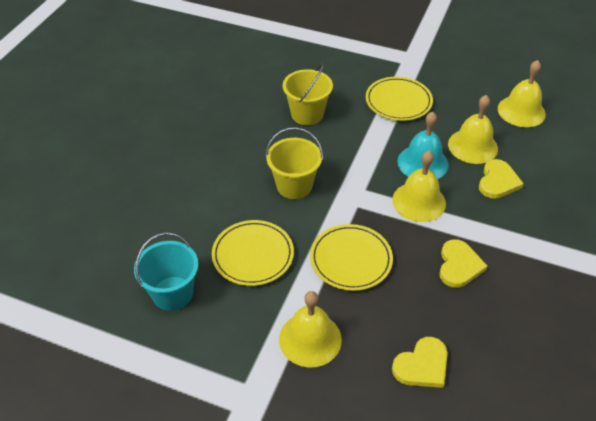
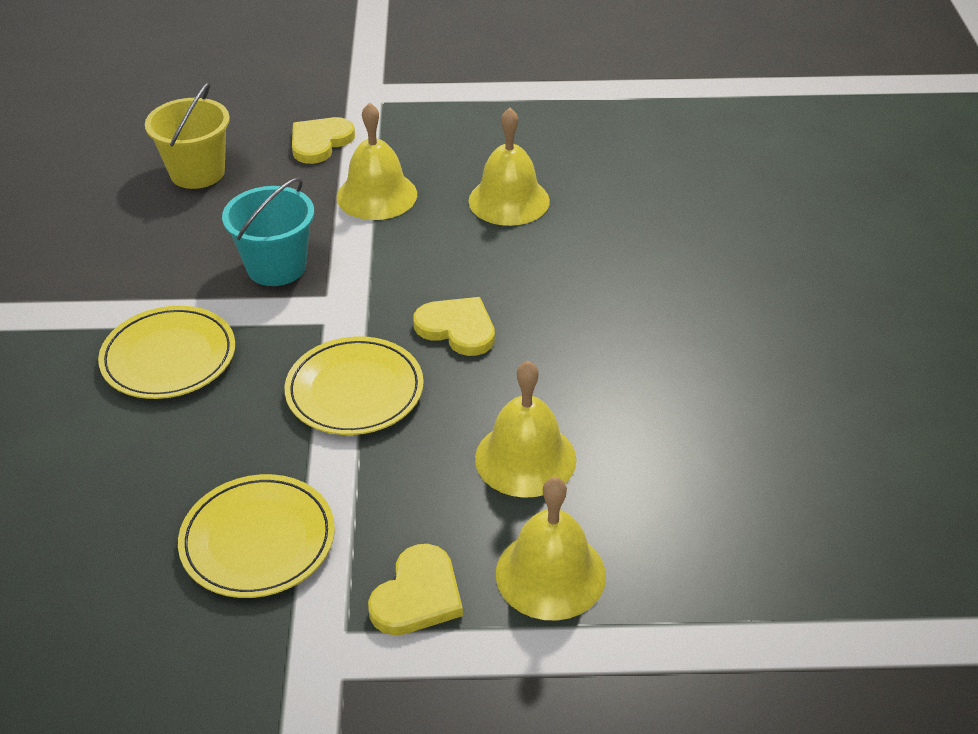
turquoise bell: [398,111,448,179] = 1 -> none = 0
yellow bucket: [266,127,323,199] [283,63,333,125] = 2 -> [145,82,230,189] = 1

